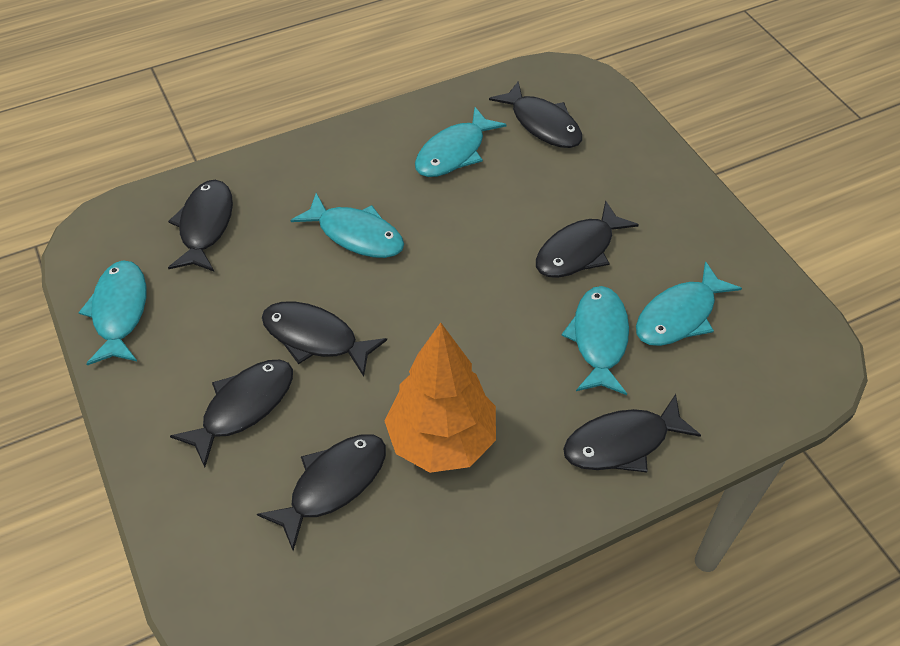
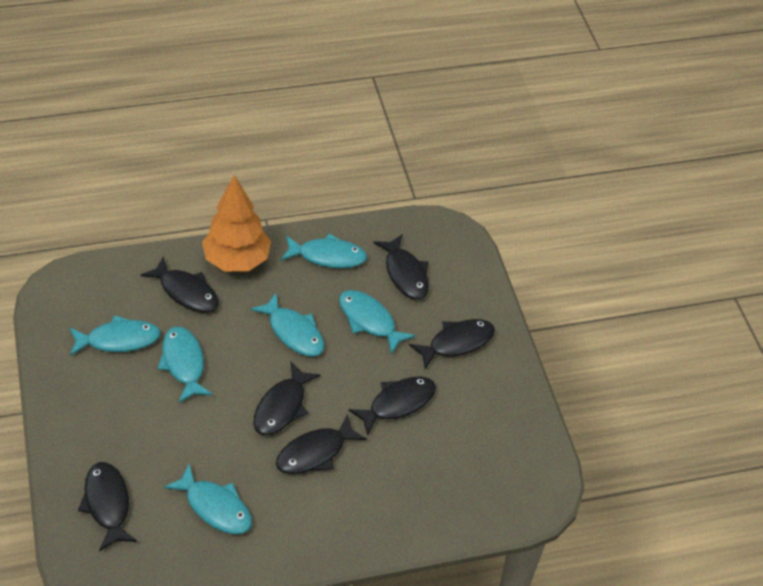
turquoise fish: [78,260,146,365] [290,193,404,258] [415,107,507,177] [561,286,629,395] [636,261,742,346] = 5 -> [69,315,161,356] [157,327,213,403] [164,464,252,534] [251,293,325,357] [281,234,367,268] [339,290,415,355] = 6

